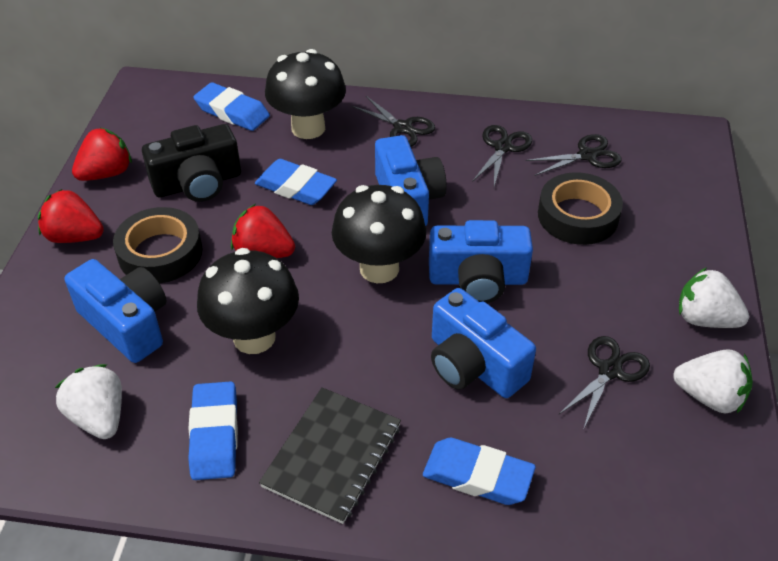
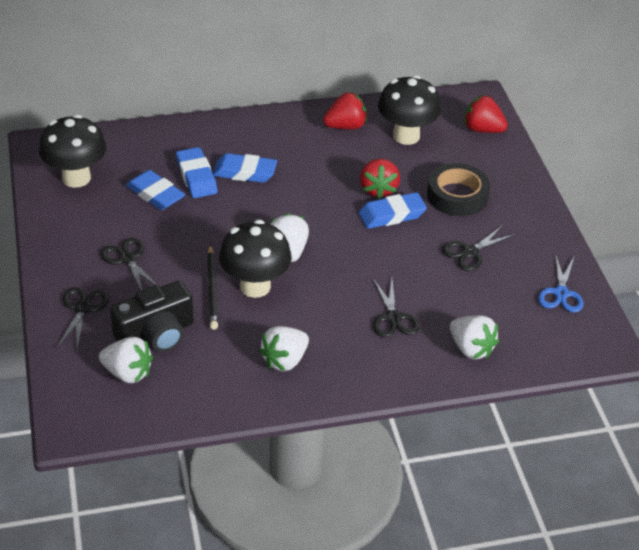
black notebook: [259,387,401,524] = 1 -> none = 0
black pencil: none = 0 -> [207,245,218,330] = 1
black tape: [113,207,203,284] [538,172,623,245] = 2 -> [427,163,490,216] = 1
blue camera: [65,259,167,363] [375,135,447,226] [429,220,533,303] [431,288,536,398] = 4 -> none = 0
blue scissors: none = 0 -> [538,254,584,313] = 1
white strawberry: [55,364,122,439] [673,349,753,413] [679,267,749,328] = 3 -> [99,337,153,383] [259,326,309,371] [270,213,309,262] [450,315,499,359] = 4

